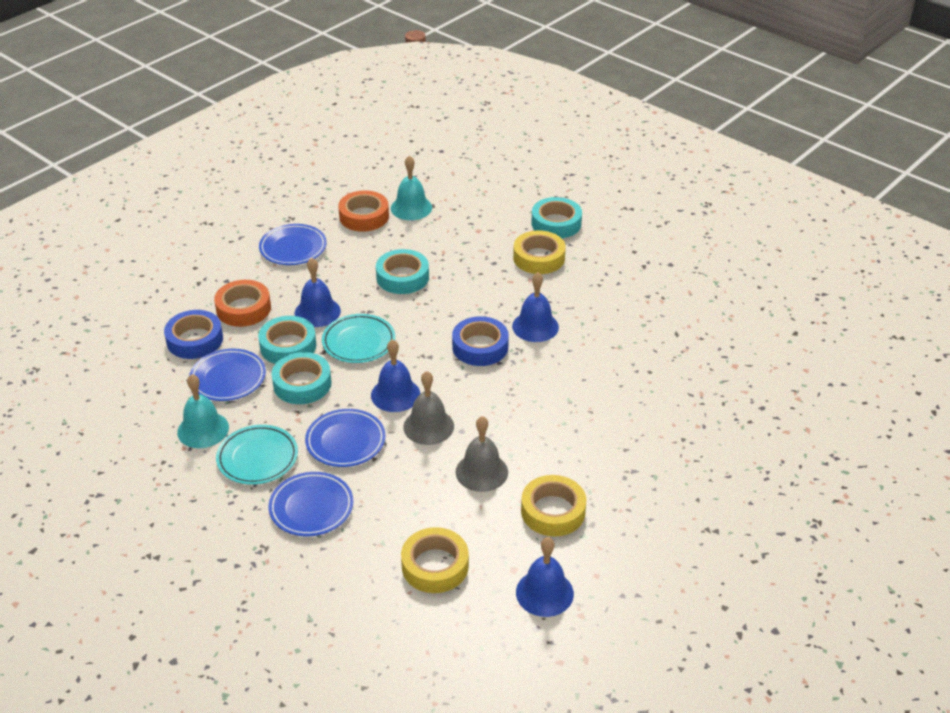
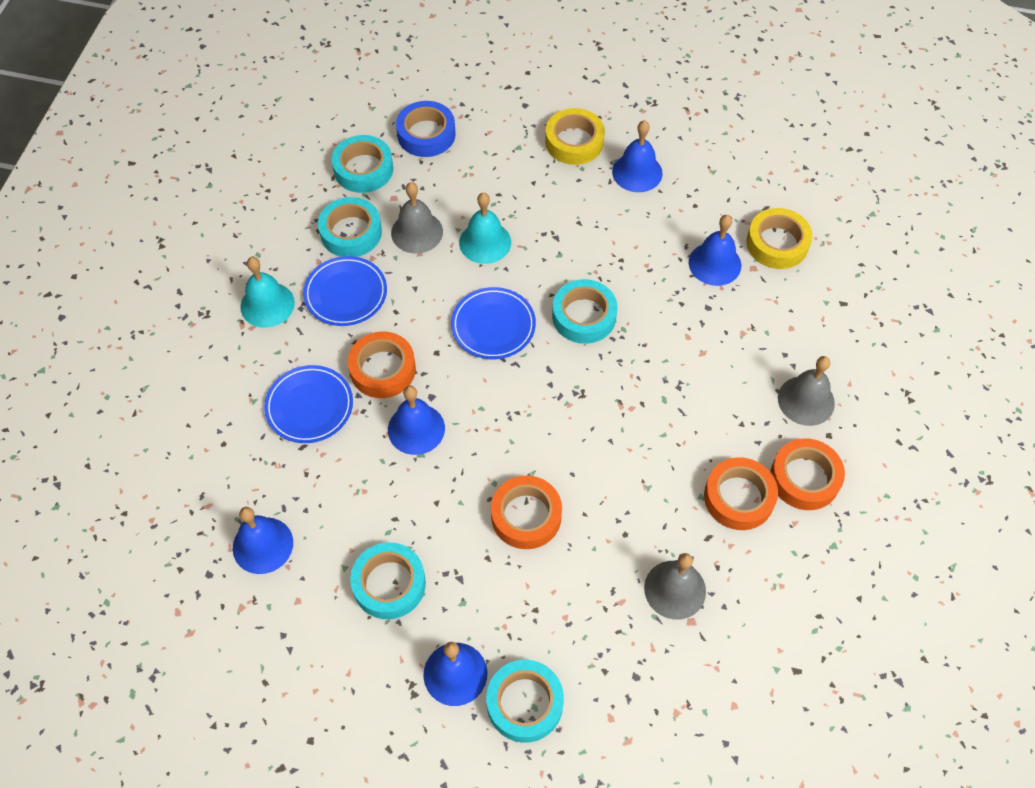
blue bell: [295,258,341,327] [371,339,420,412] [512,272,559,342] [516,537,574,617] = 4 -> [233,507,293,574] [388,385,445,455] [423,642,487,706] [612,120,663,192] [689,215,741,286] = 5
blue plate: [189,349,266,401] [259,224,327,265] [268,472,353,536] [305,409,386,467] = 4 -> [264,365,353,443] [303,256,387,326] [451,287,536,359] = 3
blue tape: [164,310,223,359] [452,316,509,366] = 2 -> [396,101,456,157] = 1
grey bell: [403,371,454,445] [455,416,508,492] = 2 -> [391,182,443,254] [644,553,706,620] [778,356,835,426] = 3
orange tape: [214,280,271,327] [338,190,389,232] = 2 -> [348,331,416,398] [491,475,562,549] [704,457,778,530] [771,438,845,510] = 4
turquoise plate: [216,425,298,485] [322,314,395,363] = 2 -> none = 0
turquoise tape: [258,316,316,364] [272,352,332,404] [376,249,429,294] [532,197,582,238] = 4 -> [318,197,382,257] [332,135,393,193] [350,542,426,619] [486,660,564,743] [552,279,617,344] = 5
yellow tape: [401,527,469,593] [513,231,566,274] [521,475,586,537] = 3 -> [545,108,605,165] [746,208,813,269] = 2

